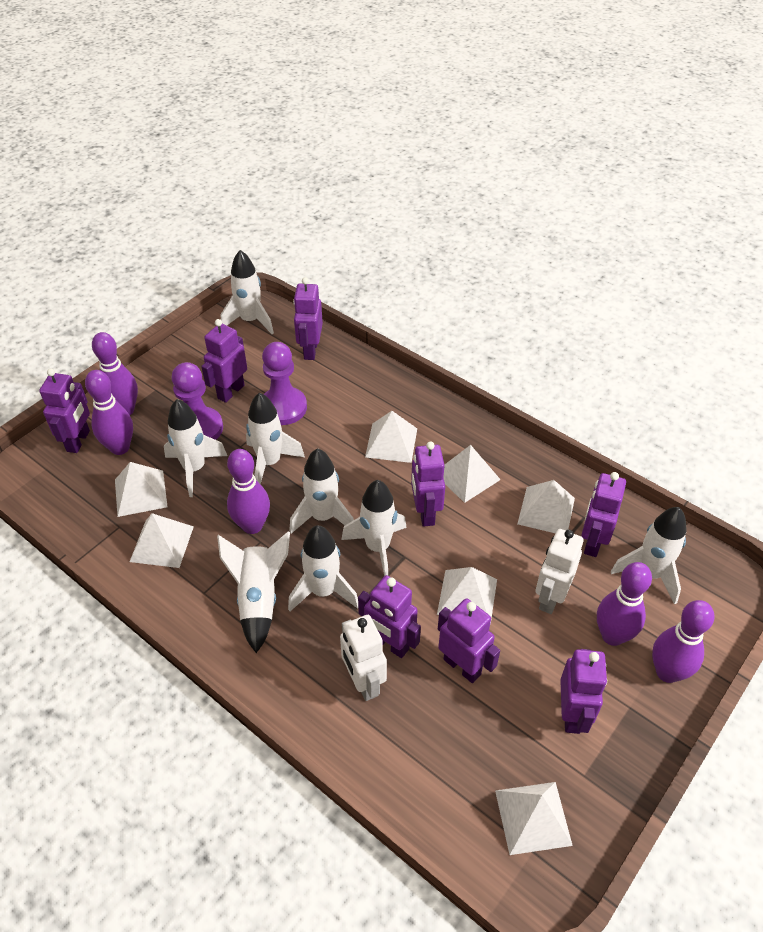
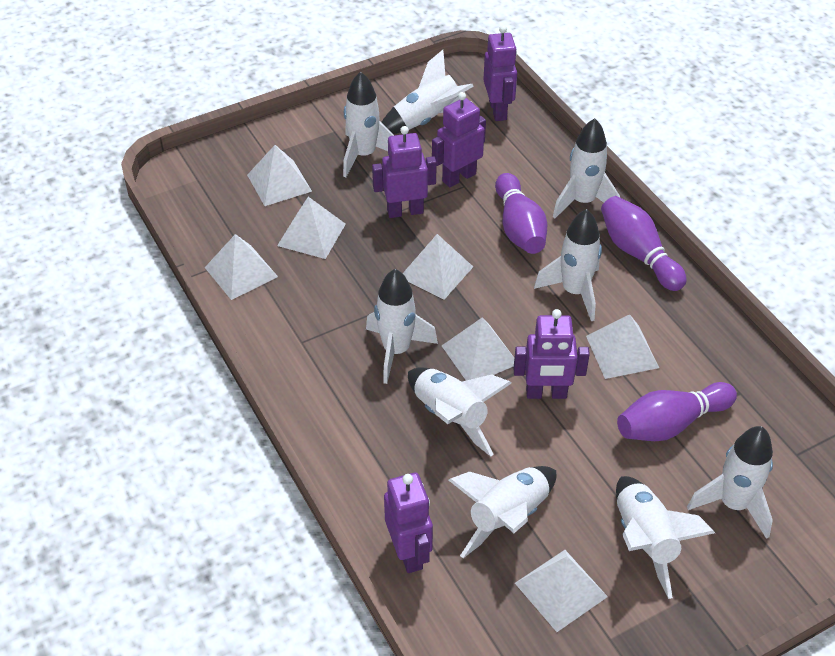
purple bowling pin: [85,370,133,455] [92,332,138,415] [227,449,270,534] [597,562,652,646] [652,600,715,683] = 5 -> [495,173,547,254] [601,196,687,291] [617,382,737,441] = 3
purple pawn: [172,362,223,440] [262,342,307,425] = 2 -> none = 0
purple robot: [39,369,90,453] [201,319,247,403] [293,277,323,360] [358,575,421,658] [411,442,445,527] [438,598,500,683] [560,649,607,734] [581,472,626,557] = 8 -> [372,126,437,218] [384,472,433,573] [432,92,486,188] [483,25,517,121] [514,309,590,399] = 5
white robot: [340,615,387,701] [535,529,584,614] = 2 -> none = 0
white rocket: [164,399,227,497] [217,532,290,653] [221,250,274,334] [246,392,305,484] [288,525,358,611] [289,448,354,534] [341,480,407,576] [611,507,687,605] = 8 -> [343,71,394,178] [366,269,438,384] [381,50,474,134] [408,368,511,457] [449,466,556,558] [534,209,602,321] [553,118,620,219] [616,476,715,599] [687,426,773,539] = 9

